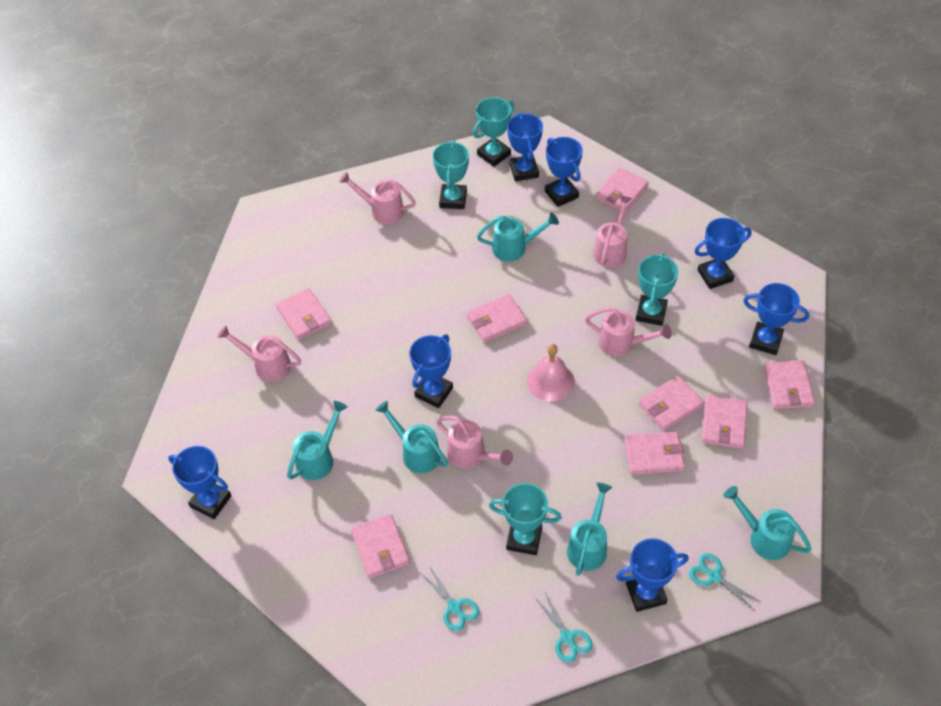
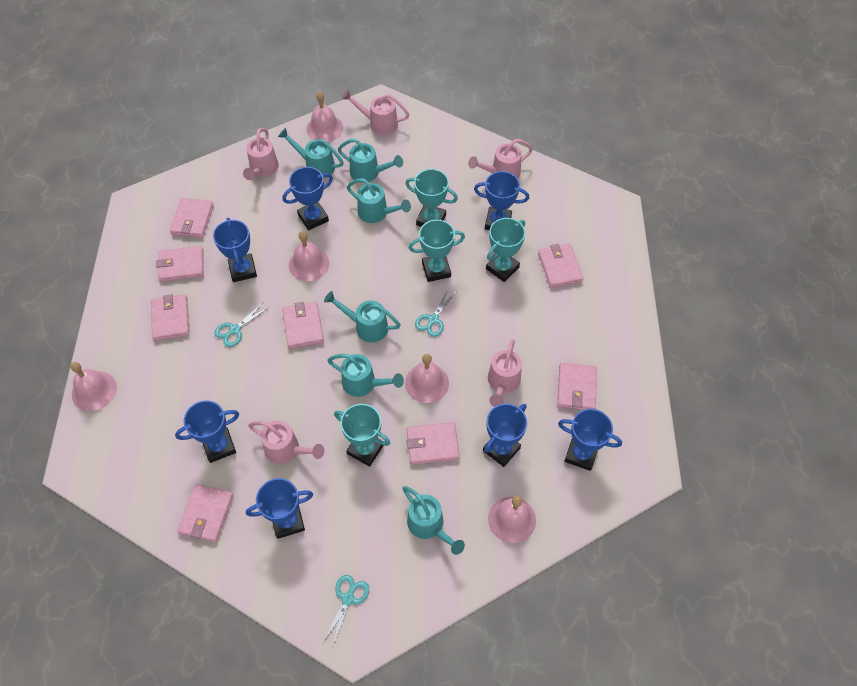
pink bell: [527,344,575,402] = 1 -> [70,362,117,411] [289,231,329,281] [306,91,343,142] [405,354,449,403] [488,496,536,543] = 5
turquoise watering can: [287,401,348,480] [375,401,448,473] [477,213,559,262] [567,483,612,576] [724,486,812,560] = 5 -> [278,128,344,179] [324,291,401,342] [327,354,404,397] [338,139,403,183] [347,178,411,223] [402,486,465,555] = 6

